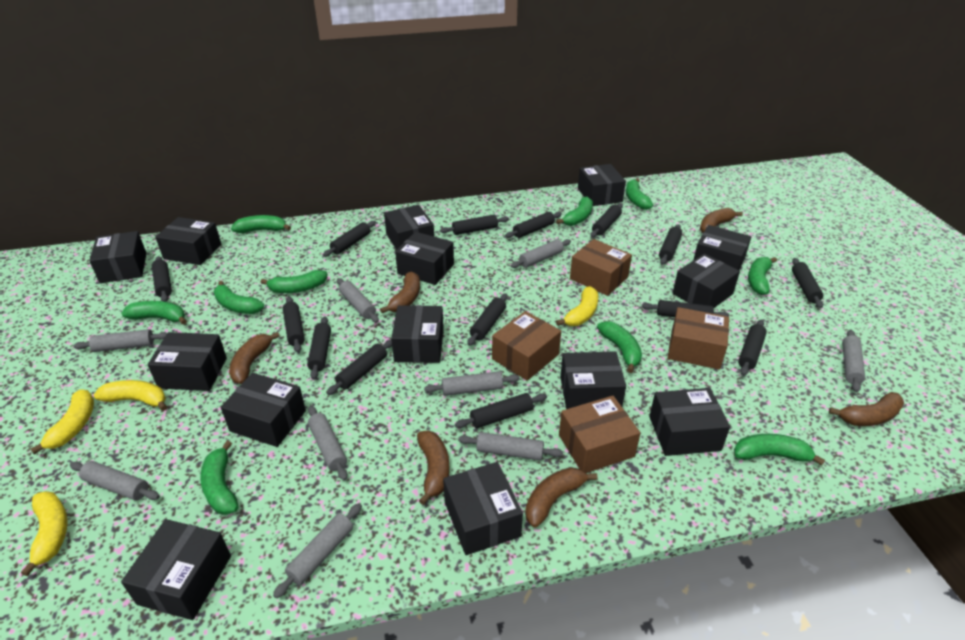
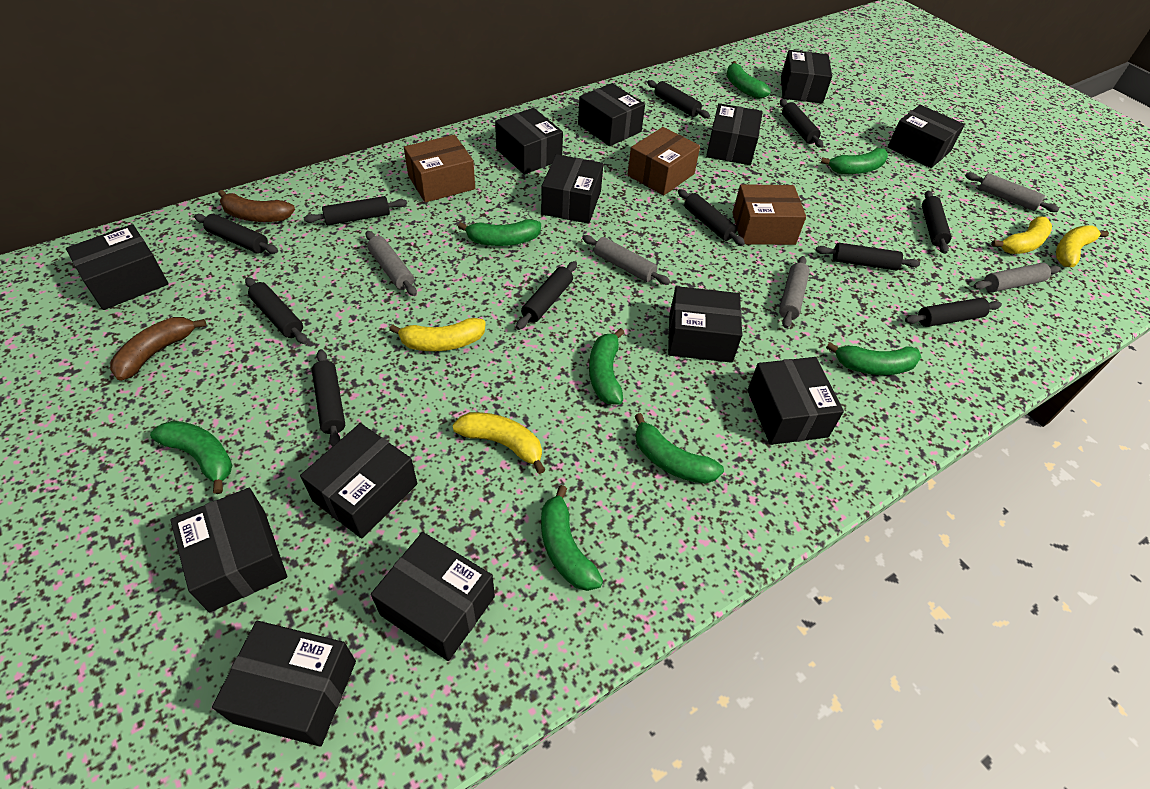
black box: [89,231,147,283] [121,519,231,620] [147,332,227,391] [155,217,221,265] [221,373,306,447] [384,205,434,250] [391,305,444,363] [395,232,454,285] [443,462,523,555] [560,351,626,409] [578,164,626,206] [649,388,730,456] [672,253,740,308] [693,225,751,270] = 14 -> [66,224,169,310] [170,488,287,613] [212,621,356,747] [300,423,417,539] [371,532,495,661] [495,108,563,174] [541,154,603,224] [578,83,645,146] [668,286,742,363] [706,103,763,165] [747,357,844,445] [781,50,832,103] [888,105,965,168] = 13
black rolling pin: [152,256,172,302] [283,297,305,353] [307,316,331,380] [323,221,376,257] [327,339,392,395] [440,215,509,235] [455,393,547,428] [467,293,508,346] [505,212,562,238] [590,203,623,237] [642,300,729,317] [659,224,682,265] [738,319,767,376] [792,258,823,309] = 14 -> [194,214,278,254] [245,277,307,344] [304,196,407,225] [312,349,345,447] [516,261,577,330] [647,80,710,118] [678,189,745,246] [780,99,823,148] [815,243,920,270] [905,298,1002,327] [922,190,952,254] = 11
brown banana: [229,332,280,384] [380,271,420,313] [417,431,450,505] [525,467,597,528] [700,208,743,233] [829,392,904,426] = 6 -> [110,317,206,381] [218,190,295,222] = 2
brown box: [492,311,561,381] [559,396,640,473] [570,239,632,296] [668,307,729,370] = 4 -> [404,135,475,202] [627,127,700,196] [732,184,806,245] = 3
green banana: [122,301,187,325] [200,441,238,515] [214,281,264,314] [231,215,291,233] [260,270,327,293] [556,196,593,226] [597,321,642,373] [626,178,653,210] [734,434,825,466] [748,257,777,295] = 10 -> [150,421,232,494] [458,219,541,246] [541,485,603,591] [589,328,624,405] [634,413,724,484] [726,61,771,99] [821,148,888,174] [826,342,921,375] = 8
grey rolling pin: [70,461,160,501] [73,329,167,352] [273,503,362,599] [308,406,348,481] [337,278,379,323] [424,371,520,396] [458,432,563,460] [511,239,571,268] [842,329,865,392] = 9 -> [366,231,417,296] [582,235,670,285] [779,256,810,328] [965,172,1059,212] [973,263,1060,292] = 5

